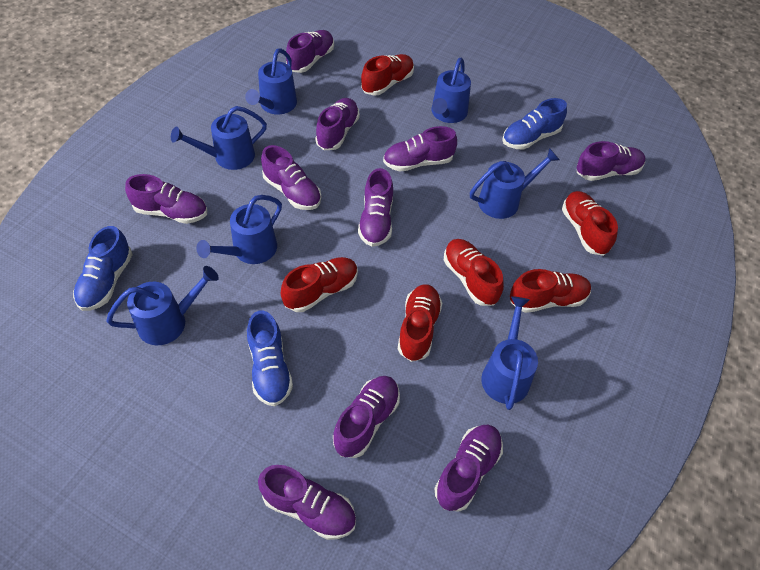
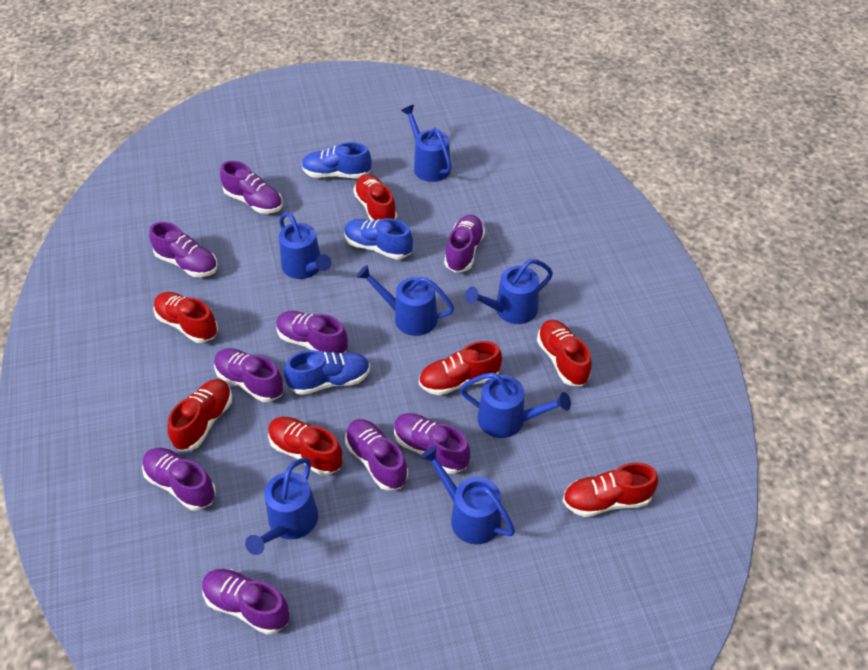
purple shoe: [125,174,207,224] [258,465,356,540] [261,145,321,210] [286,30,334,73] [315,98,360,150] [333,376,400,458] [358,168,393,247] [383,126,457,172] [435,425,503,512] [577,141,645,181] = 10 -> [142,448,216,510] [149,222,217,277] [202,569,290,635] [214,348,284,402] [220,161,283,214] [276,311,348,354] [345,419,408,491] [394,413,470,474] [444,215,485,273] = 9
red shoe: [281,257,358,312] [361,54,414,96] [398,284,442,362] [444,239,504,306] [510,269,591,313] [562,191,618,256] = 6 -> [153,292,218,343] [168,379,232,451] [268,417,343,476] [353,174,397,221] [419,341,502,395] [537,320,592,386] [563,462,658,517] = 7

